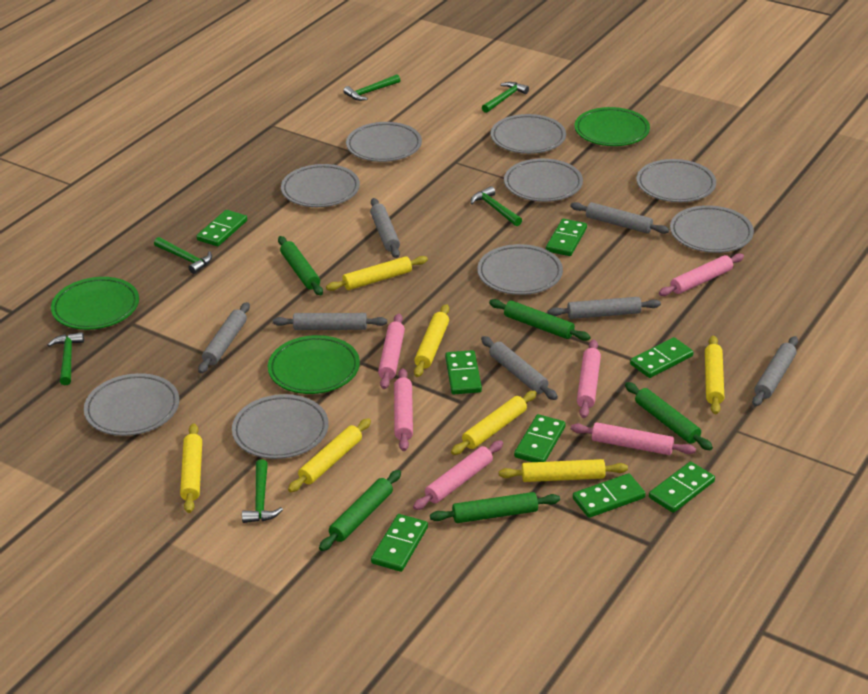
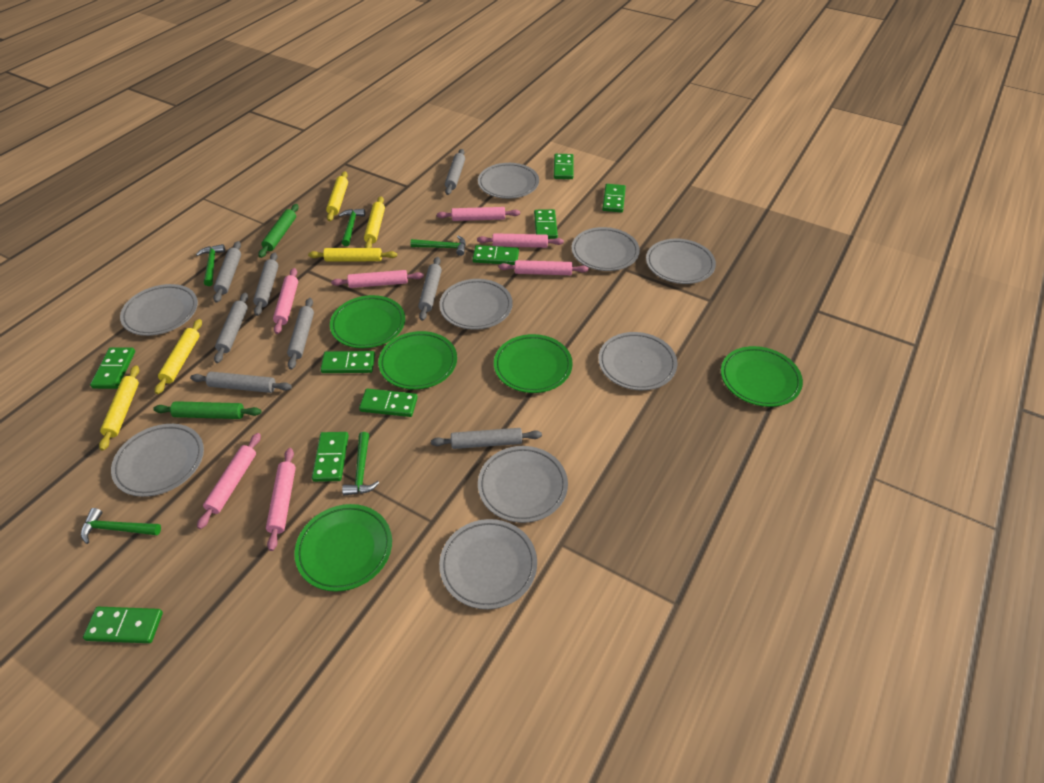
green domino: [196,210,247,246] [371,514,428,572] [445,350,482,394] [514,414,566,462] [546,219,587,256] [573,473,646,518] [630,337,693,378] [649,462,715,513] = 8 -> [83,607,163,643] [90,347,135,389] [312,432,349,482] [320,351,375,373] [359,388,418,417] [472,245,519,265] [534,209,558,239] [554,154,574,179] [602,184,626,212] = 9
green hammer: [47,332,84,386] [154,237,212,274] [242,459,283,523] [343,74,400,101] [471,186,522,226] [482,82,529,113] = 6 -> [81,508,161,544] [196,244,225,286] [338,209,365,246] [342,432,379,496] [411,235,466,256] = 5
green plate: [51,277,139,330] [268,335,360,394] [575,107,650,146] = 3 -> [294,504,392,592] [330,295,405,348] [378,331,457,390] [494,334,573,393] [721,346,803,407] = 5
green rolling pin: [278,236,323,295] [319,470,401,551] [430,492,560,523] [489,299,591,341] [625,382,713,450] = 5 -> [153,401,261,419] [258,204,299,258] = 2
grey rolling pin: [198,302,250,374] [273,313,387,330] [370,198,400,258] [481,336,558,400] [548,297,661,319] [570,202,669,234] [752,336,798,407] = 7 -> [190,372,292,393] [213,241,241,303] [214,293,248,363] [253,252,278,316] [287,298,314,370] [418,257,442,321] [431,428,542,449] [445,149,465,195] = 8
pink rolling pin: [378,314,405,389] [394,368,413,451] [413,440,503,510] [571,422,696,455] [577,340,601,418] [659,253,744,296] = 6 -> [197,433,261,529] [266,448,296,551] [273,268,298,334] [331,270,424,288] [437,207,520,221] [477,233,564,248] [499,260,589,275] = 7
yellow rolling pin: [180,423,202,513] [288,418,371,492] [326,256,428,291] [414,304,449,377] [451,391,537,455] [499,459,628,482] [705,336,724,414] = 7 -> [99,365,139,451] [155,319,202,394] [308,248,397,261] [326,171,348,221] [364,196,385,248] = 5

